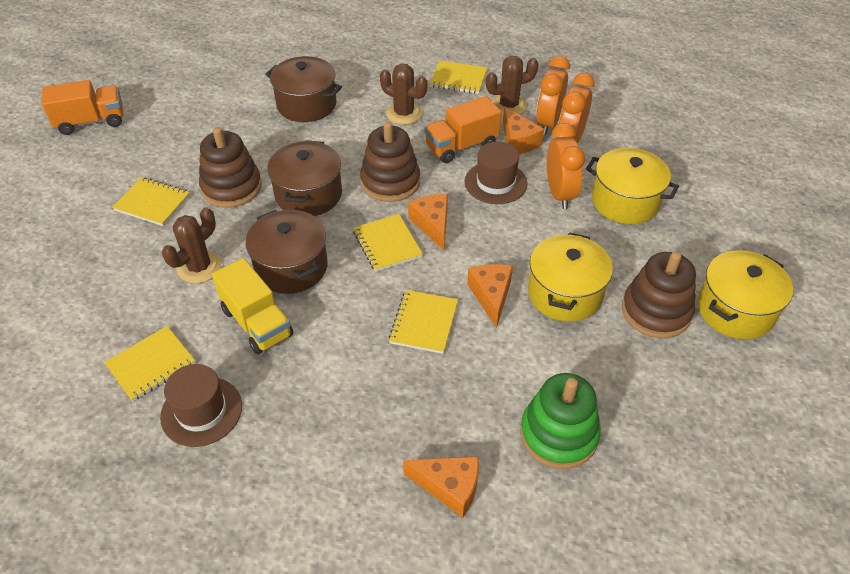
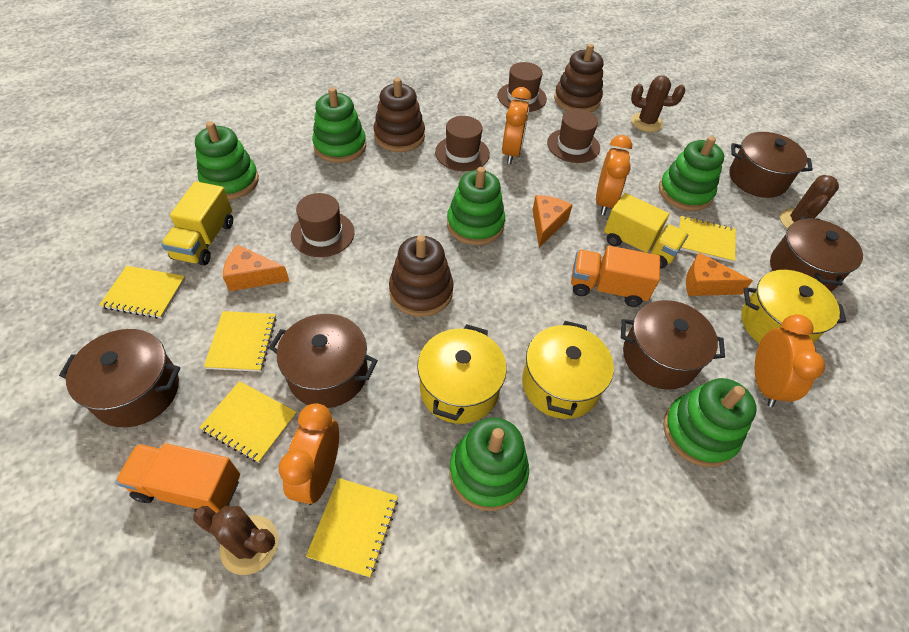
brown hat: [160,364,242,447] [464,142,528,204] = 2 -> [291,193,355,257] [435,116,490,171] [498,62,547,112] [547,109,600,163] = 4
brown pot: [245,210,328,294] [266,56,342,122] [267,140,342,216] = 3 -> [59,329,180,427] [269,314,378,408] [621,300,725,390] [729,132,813,198] [770,217,863,292] = 5
green stacking toy: [520,373,601,469] = 1 -> [195,121,259,200] [312,87,366,163] [447,167,505,245] [449,418,529,511] [659,136,724,211] [663,378,756,467] = 6
orange cheese: [403,456,479,518] [408,194,448,250] [467,264,513,328] [503,106,544,154] = 4 -> [223,245,289,291] [532,195,573,248] [686,253,753,296] = 3
orange clock: [536,56,570,135] [547,123,585,209] [557,73,595,144] = 3 -> [279,403,339,505] [502,87,531,164] [596,135,632,215] [755,314,825,407] = 4
yellow truck: [212,258,293,354] = 1 -> [161,181,233,266] [604,193,688,269] = 2

